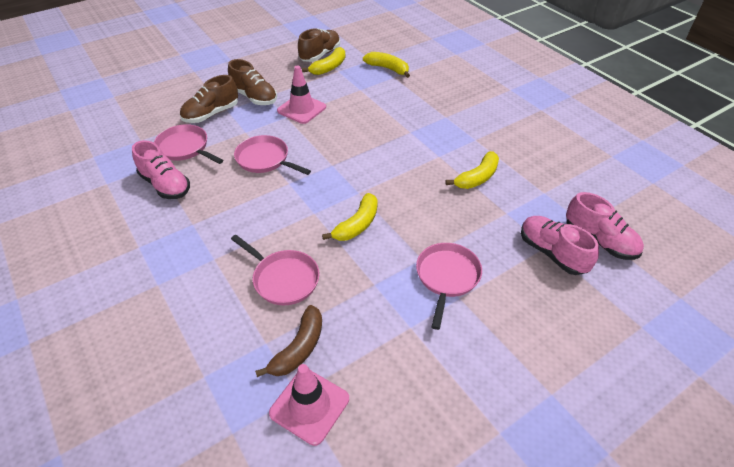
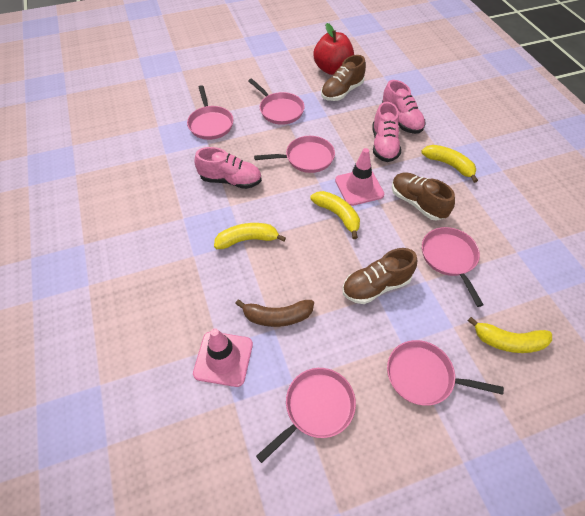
pink pan: [154,124,223,164] [231,235,320,305] [234,135,311,175] [416,243,482,330] = 4 -> [187,85,234,140] [248,78,305,125] [254,136,335,173] [256,368,356,463] [387,340,504,406] [422,227,484,307] = 6
red apple: none = 0 -> [314,23,354,75] = 1

